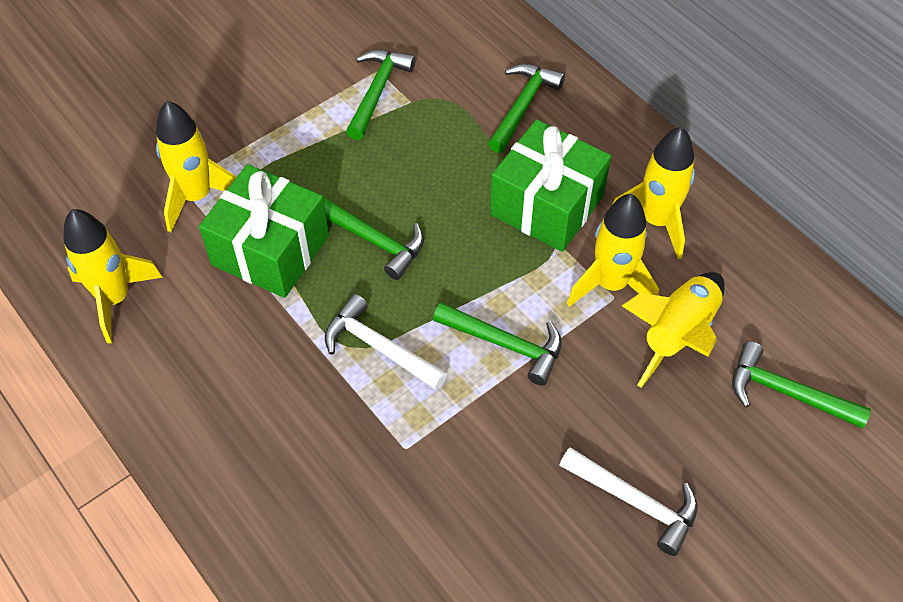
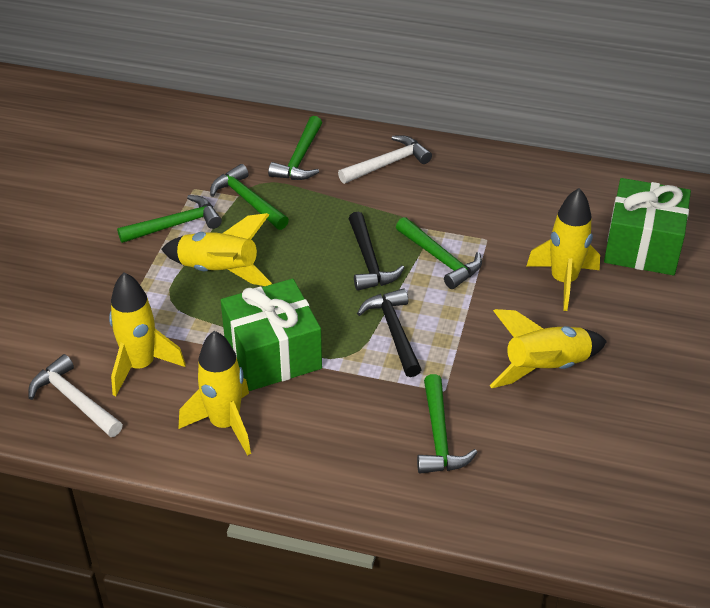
black hammer: none = 0 -> [348,211,404,291] [357,288,422,377] = 2

